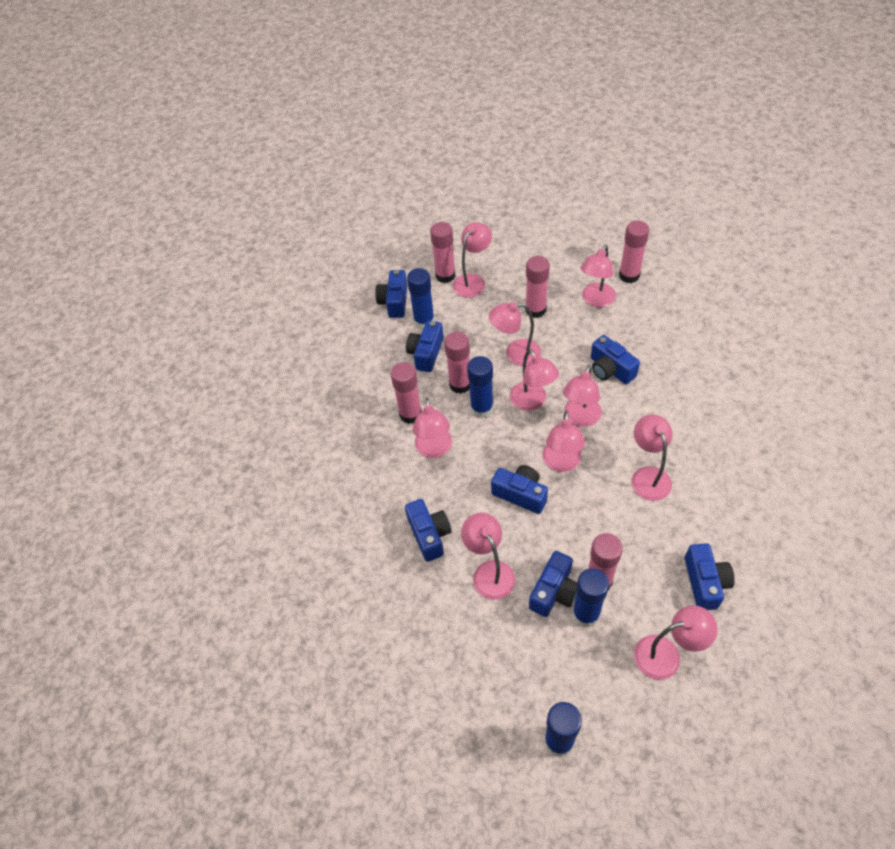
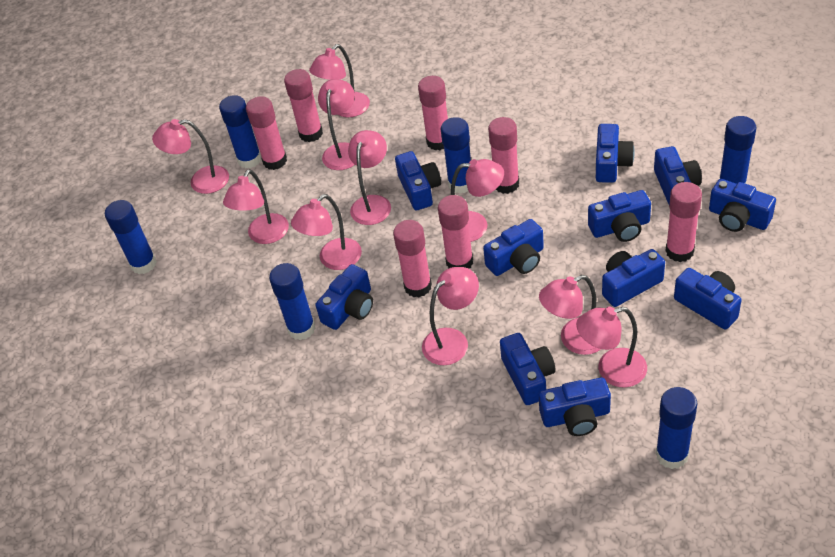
blue camera: [375,270,407,318] [405,499,452,562] [406,320,444,372] [491,465,548,514] [529,551,577,617] [591,335,640,384] [685,543,735,610] = 7 -> [316,264,373,330] [395,151,441,211] [483,219,544,276] [500,333,556,405] [539,377,611,436] [588,190,651,242] [596,124,635,183] [602,249,665,307] [654,146,702,204] [674,268,742,330] [709,179,776,232] = 11
blue glue stick: [407,268,435,330] [467,356,494,418] [544,702,582,757] [572,568,609,628] = 4 -> [105,200,157,274] [219,95,262,168] [269,263,316,340] [441,117,471,194] [656,387,697,469] [719,116,756,184] = 6
pink glue stick: [391,362,422,424] [430,222,455,283] [444,332,470,394] [526,256,550,318] [588,533,623,590] [619,221,649,283] = 6 -> [246,96,287,170] [284,69,323,142] [393,220,432,297] [418,76,448,150] [438,195,473,269] [488,117,519,194] [666,182,702,262] = 7

